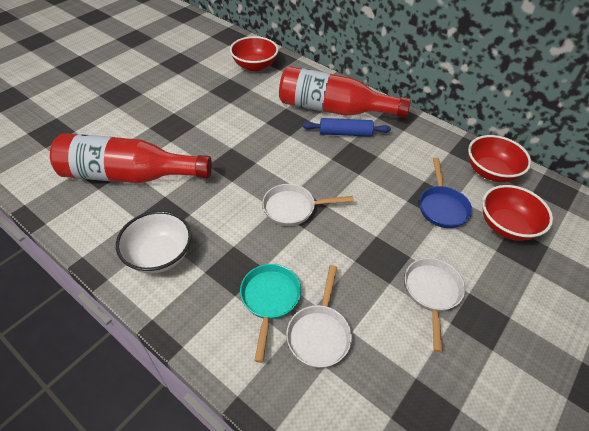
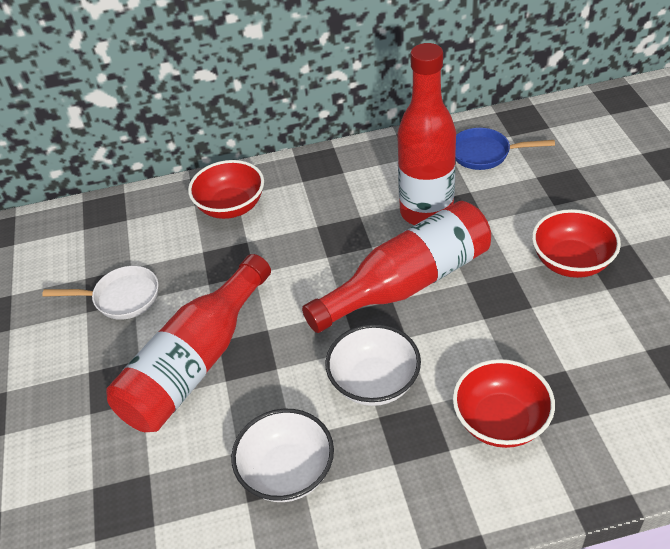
blue rolling pin: [302,118,391,137] = 1 -> none = 0
red bottle: [50,133,212,183] [279,66,411,118] = 2 -> [106,254,271,432] [302,201,491,333] [397,43,456,225] = 3
turquoise pan: [240,264,301,363] = 1 -> none = 0
white bowl: [116,211,192,273] = 1 -> [231,409,334,502] [325,324,421,406] = 2
white pan: [262,184,353,226] [286,265,352,368] [405,258,465,352] = 3 -> [42,266,158,320] = 1

